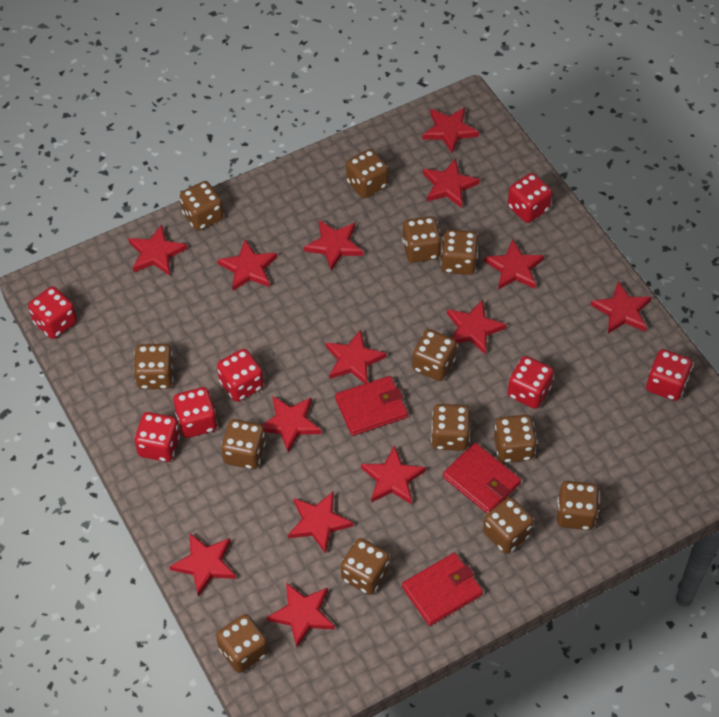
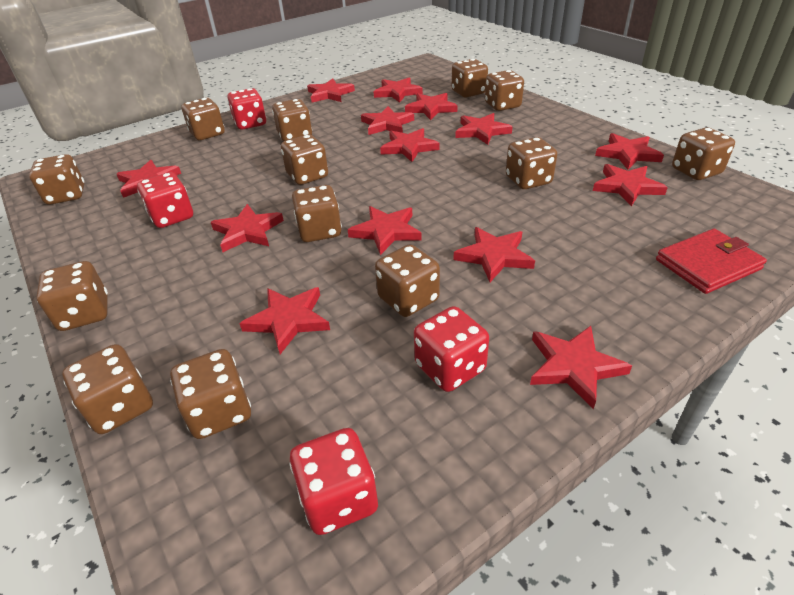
red dice: [28,286,77,339] [135,412,180,462] [173,387,217,438] [217,349,264,402] [507,356,554,409] [508,173,552,223] [646,349,692,401] = 7 -> [137,172,193,228] [227,88,266,130] [290,428,378,535] [414,306,489,392] = 4
red wallet: [335,376,408,436] [402,552,483,626] [443,443,521,513] = 3 -> [656,229,767,294] = 1

